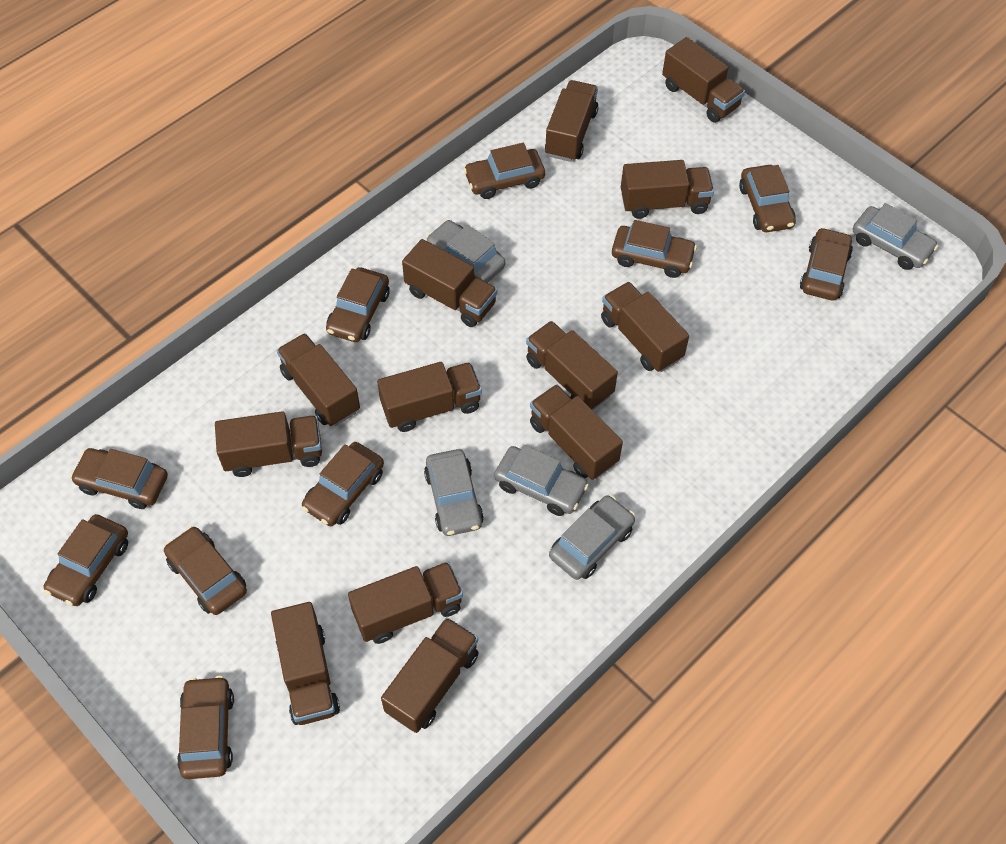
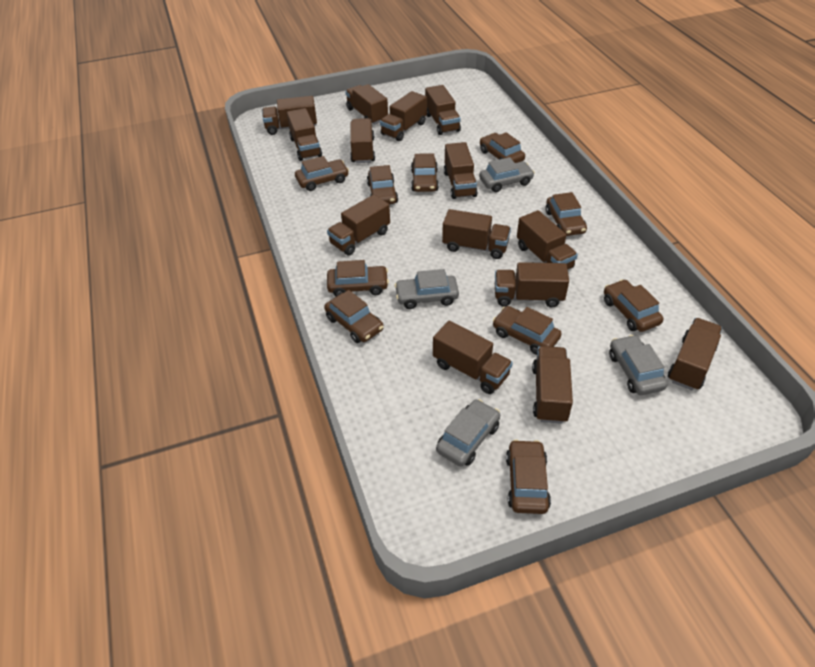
brown truck: [215,411,322,477] [271,602,340,725] [277,333,360,426] [348,562,463,644] [377,362,482,432] [381,617,479,733] [402,239,497,327] [526,321,618,410] [530,384,623,480] [545,80,598,162] [601,282,689,372] [621,160,714,219] [662,37,745,123] = 13 -> [262,96,317,135] [287,108,322,161] [327,194,390,255] [345,84,388,125] [350,118,375,163] [380,91,427,141] [425,85,461,135] [433,321,513,394] [442,209,511,259] [444,142,478,199] [495,262,569,308] [517,210,578,269] [532,346,573,424] [668,318,722,390] = 14
grey car: [424,449,484,536] [426,220,506,283] [494,445,589,516] [549,495,635,580] [853,203,938,270] = 5 -> [394,269,459,309] [436,399,500,467] [479,157,535,192] [609,335,667,395] = 4

